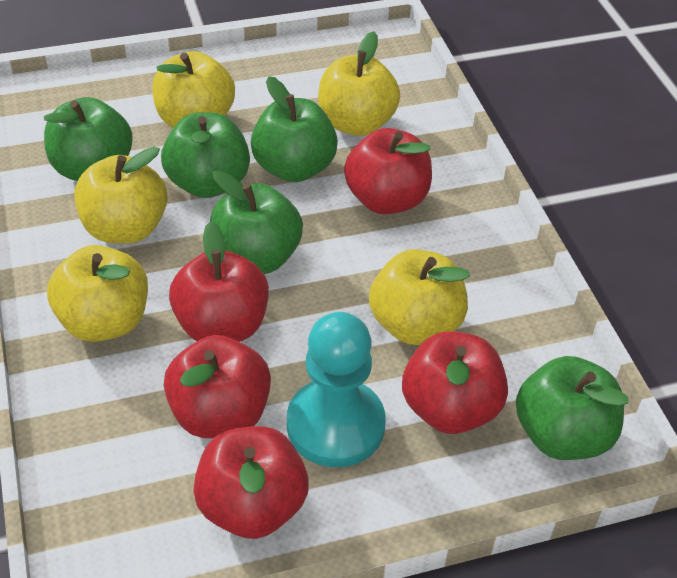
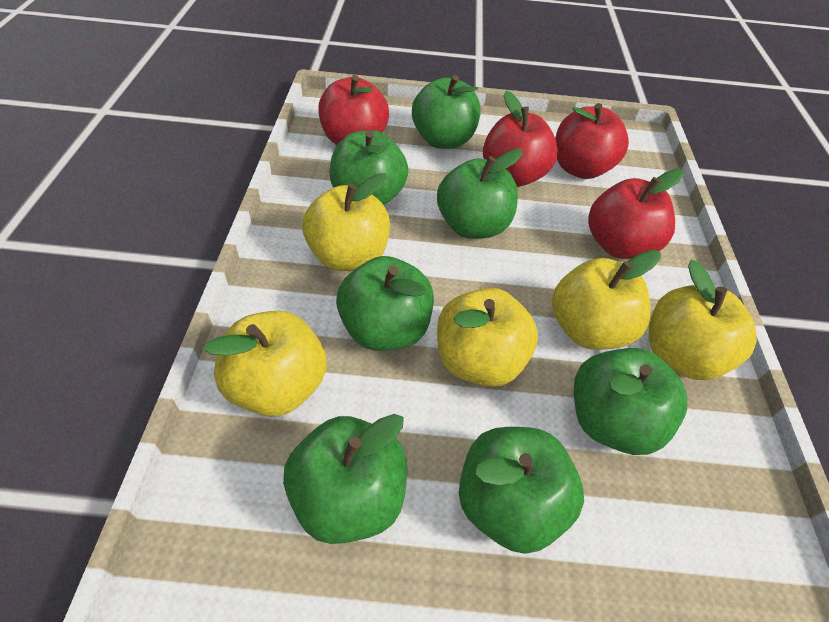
green apple: [44,97,133,181] [161,112,250,198] [210,170,303,274] [251,76,338,182] [516,356,628,460] = 5 -> [283,414,407,544] [330,130,409,205] [336,256,434,351] [412,75,481,149] [437,149,523,239] [459,427,584,554] [574,348,687,455] = 7
red apple: [164,335,271,438] [169,221,269,342] [193,426,309,539] [344,128,432,215] [402,331,508,434] = 5 -> [318,75,389,145] [483,91,558,187] [555,103,629,179] [588,168,684,259] = 4
turquoise pawn: [287,312,386,467] = 1 -> none = 0

